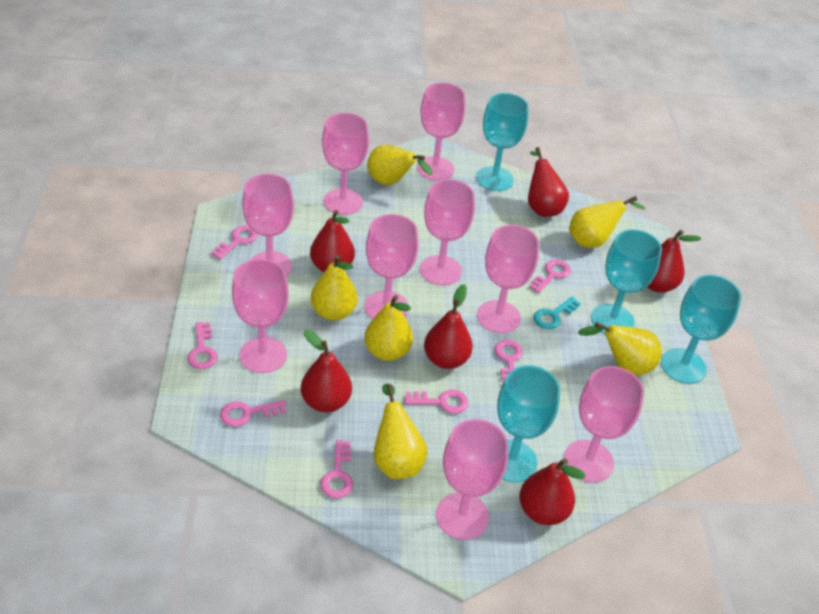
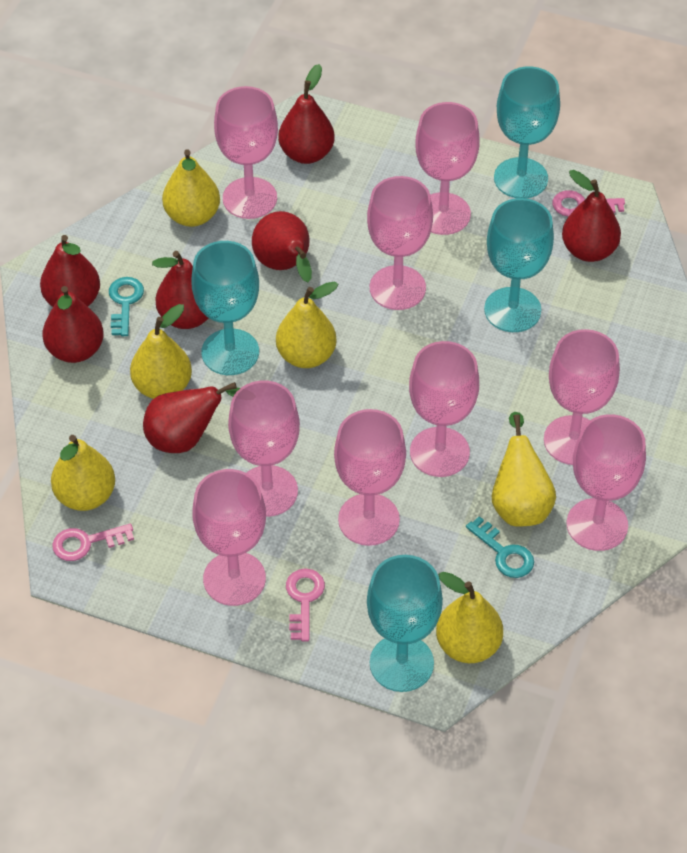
pink key: [187,322,218,369] [211,225,258,259] [220,400,286,427] [320,440,353,498] [405,390,468,414] [495,340,523,383] [529,260,571,293] = 7 -> [52,524,134,561] [286,568,325,641] [552,190,625,217] = 3
red pear: [301,330,352,412] [310,210,355,272] [424,284,473,369] [519,458,585,525] [528,147,569,217] [647,230,701,293] = 6 -> [40,235,100,307] [42,286,104,363] [143,382,240,453] [152,251,208,329] [252,211,312,282] [278,64,335,164] [562,170,621,262] = 7
turquoise key: [533,297,581,329] = 1 -> [109,277,144,336] [466,516,534,578] = 2

